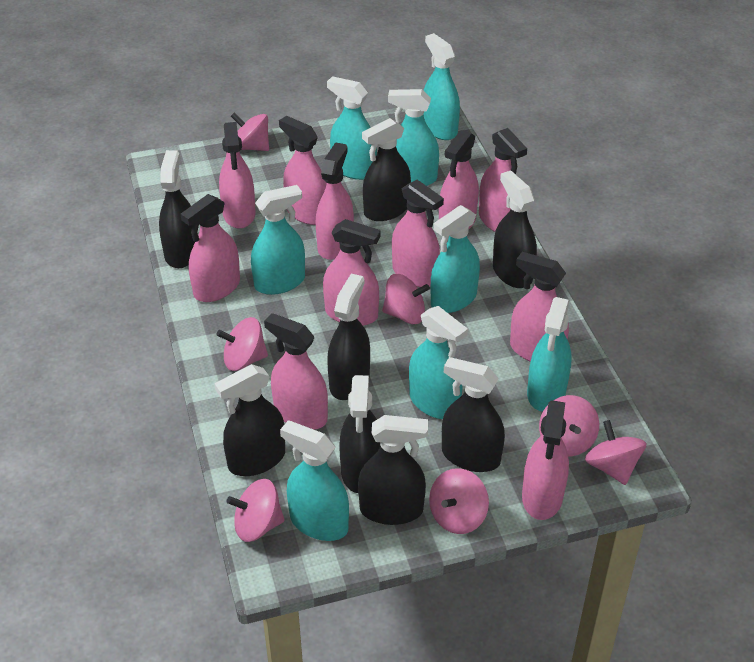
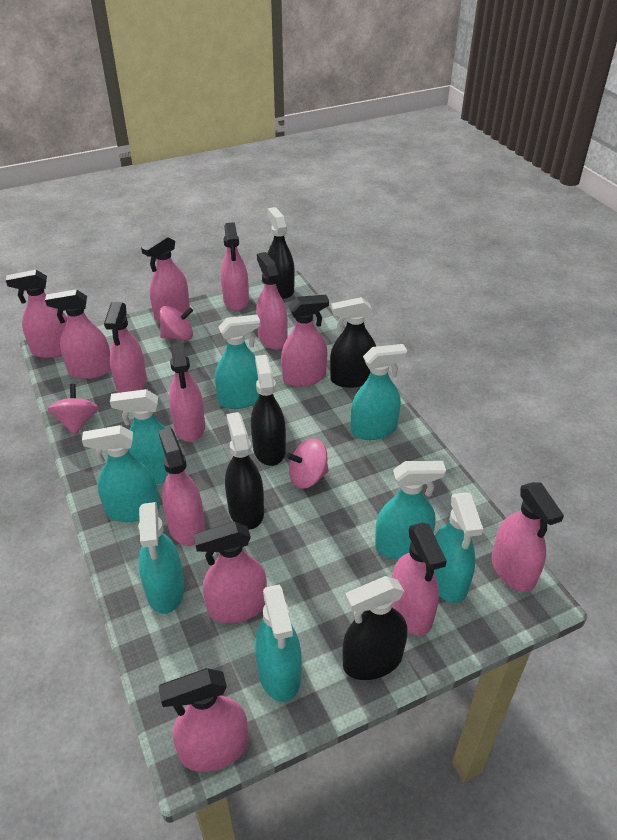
black spray bottle: [159,150,195,268] [215,364,285,476] [327,273,370,400] [339,375,380,493] [358,415,428,525] [362,118,411,221] [442,357,505,472] [493,170,537,288] = 8 -> [225,412,264,530] [251,355,286,466] [267,207,295,299] [330,297,376,388] [342,576,407,680] = 5
pink spinning top: [216,317,268,371] [226,479,285,542] [231,112,269,151] [382,274,430,324] [429,468,489,534] [539,395,599,456] [585,420,646,485] = 7 -> [48,384,99,435] [160,306,193,341] [286,439,329,489] = 3
pink spray bottle: [181,194,240,302] [219,122,256,228] [264,313,328,430] [279,116,327,225] [316,142,354,260] [323,219,381,326] [392,180,444,287] [439,130,479,229] [479,128,527,232] [510,252,569,362] [522,400,569,520] = 11 -> [6,270,67,358] [45,289,111,379] [104,302,147,393] [141,234,190,322] [158,428,205,546] [158,668,248,772] [169,342,205,442] [193,522,267,623] [221,222,249,311] [256,252,288,350] [281,295,329,387] [392,523,447,636] [492,482,564,592] = 13

